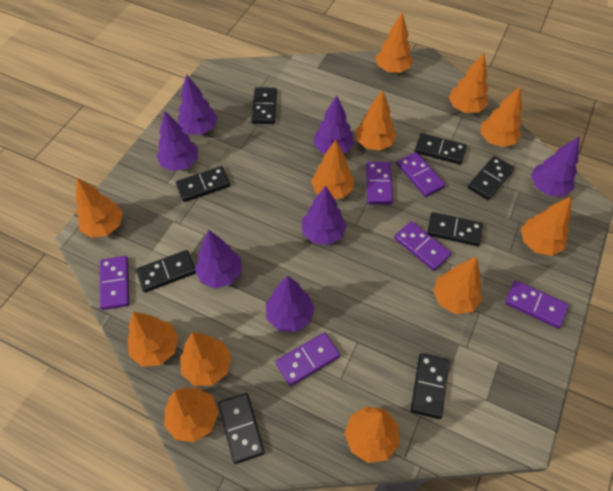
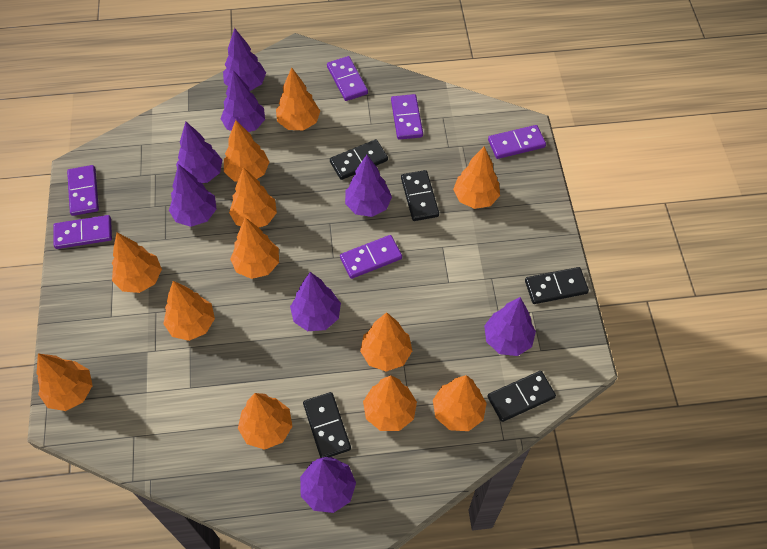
black domino: [136,250,196,292] [176,166,230,202] [218,393,265,464] [252,87,277,124] [411,353,449,419] [415,133,467,165] [427,212,483,246] [468,156,514,200] = 8 -> [303,392,351,458] [330,139,388,180] [401,170,439,221] [487,371,556,422] [525,267,589,304] = 5
purple tree: [157,111,198,171] [178,74,218,135] [195,230,242,289] [266,275,315,332] [302,186,347,245] [313,95,354,154] [531,137,579,197] = 7 -> [169,164,217,227] [176,122,222,183] [220,70,265,132] [223,28,266,91] [290,272,341,331] [300,457,356,513] [345,155,392,217] [484,297,536,356] = 8

